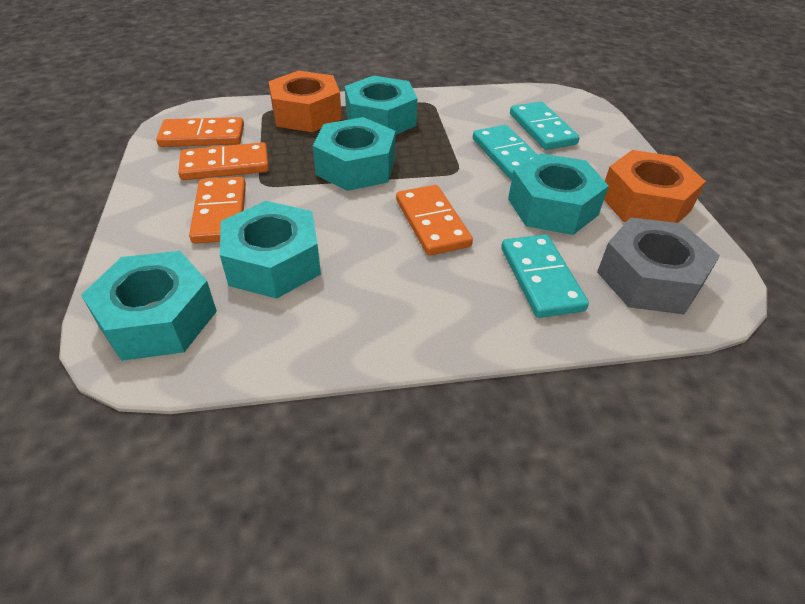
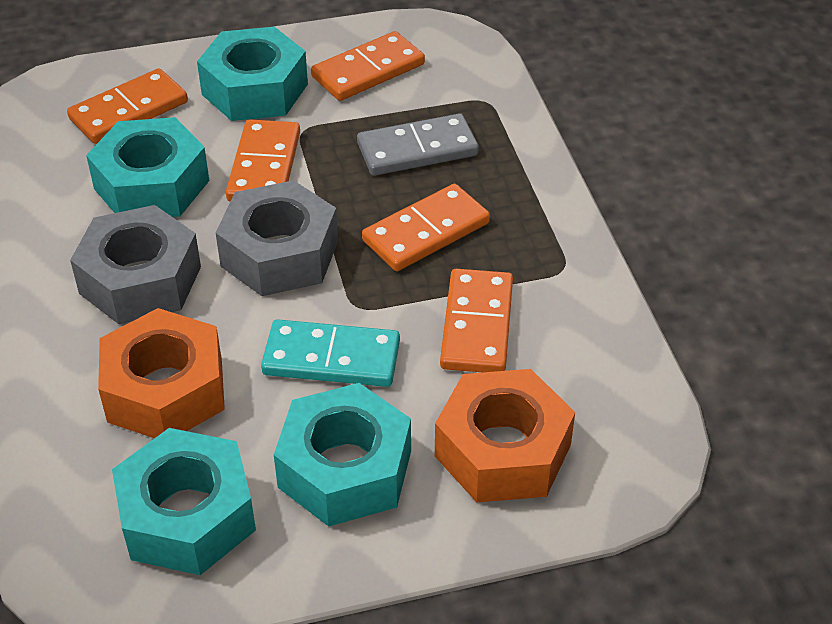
grey domino: none = 0 -> [357,113,479,176] = 1
grey nut: [597,217,720,314] = 1 -> [70,205,201,324] [216,180,338,296] = 2
orange domino: [156,117,244,147] [178,142,269,180] [189,177,246,244] [396,185,473,255] = 4 -> [67,68,188,144] [226,119,300,201] [311,31,425,101] [362,184,490,271] [440,269,513,372] = 5
turquoise domino: [473,125,538,179] [501,234,589,318] [510,102,580,150] = 3 -> [261,319,400,387] = 1
turquoise nut: [81,251,217,361] [220,201,321,299] [313,117,396,191] [345,76,418,135] [508,153,609,235] = 5 -> [86,117,209,217] [112,428,256,575] [197,27,308,121] [274,383,411,527] = 4

